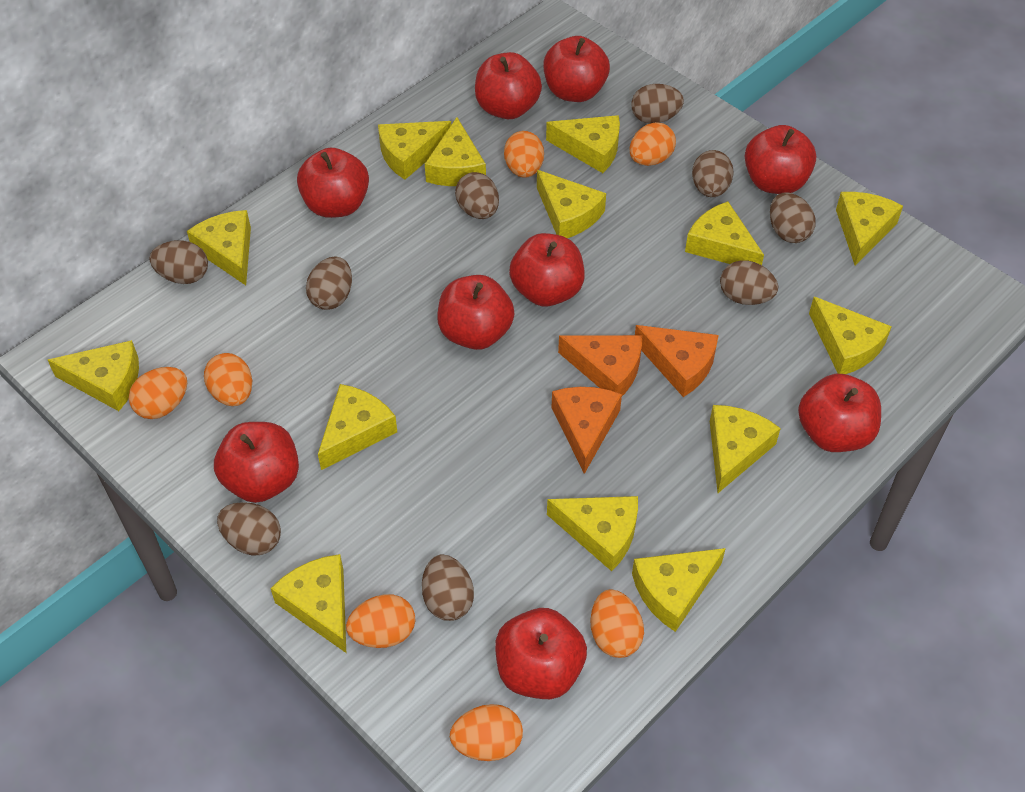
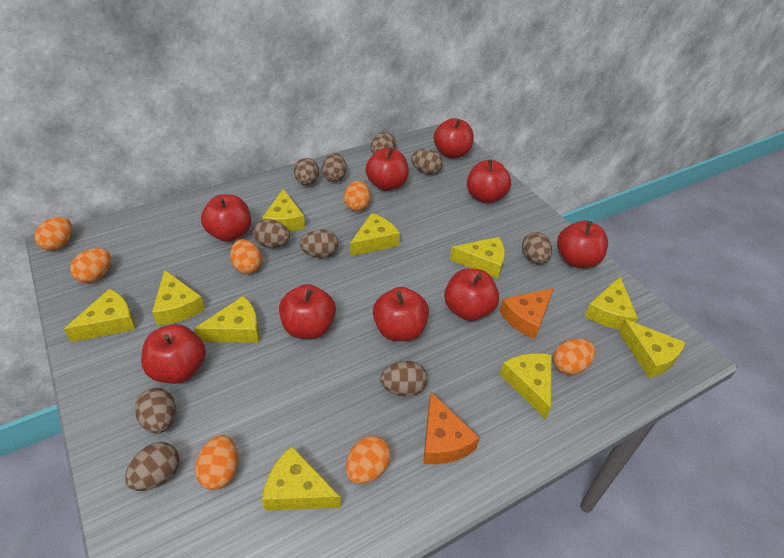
brown egg: [149,240,208,284] [217,502,281,556] [306,256,352,310] [422,554,474,621] [455,172,499,219] [631,84,684,124] [692,150,733,197] [720,260,778,305] [770,192,816,243] = 9 -> [125,442,179,491] [135,388,176,434] [253,219,290,248] [294,158,319,186] [300,229,338,258] [322,153,347,182] [370,132,396,154] [380,361,427,396] [411,149,442,175] [522,232,552,264] = 10
orange cheese: [551,387,622,474] [558,335,642,396] [635,325,719,397] = 3 -> [423,392,479,464] [499,288,554,339] = 2
yellow cheese: [48,340,139,411] [187,210,251,285] [270,554,346,653] [318,384,397,470] [378,121,451,180] [425,117,486,186] [537,170,606,238] [546,115,620,173] [547,496,638,571] [632,548,726,632] [685,201,764,265] [710,405,781,493] [809,297,892,374] [836,192,903,266] = 14 -> [64,289,136,342] [152,270,205,325] [194,296,259,343] [262,189,305,232] [262,446,341,511] [350,213,400,256] [450,237,505,278] [500,353,552,419] [585,277,638,329] [618,319,686,378] = 10

